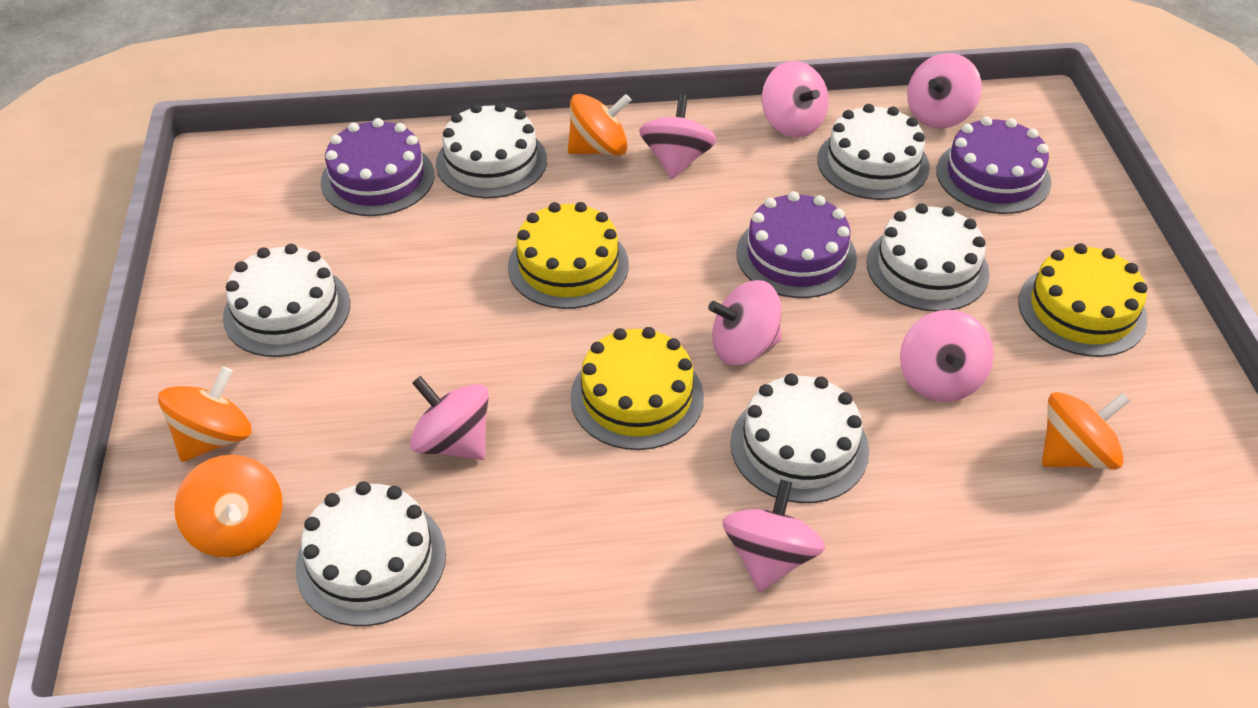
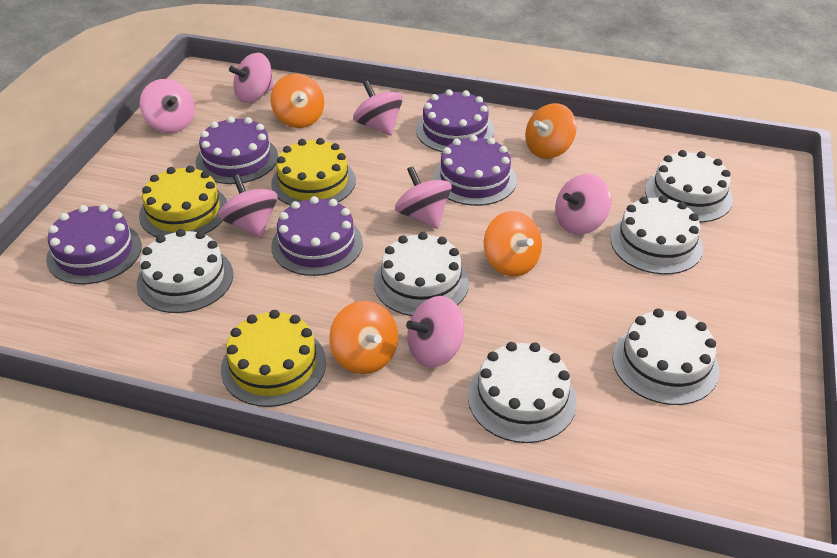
purple cake: [321,118,434,216] [736,191,857,298] [936,116,1051,214] = 3 -> [46,204,142,284] [196,116,278,184] [271,196,363,276] [416,89,494,152] [433,135,517,206] = 5

